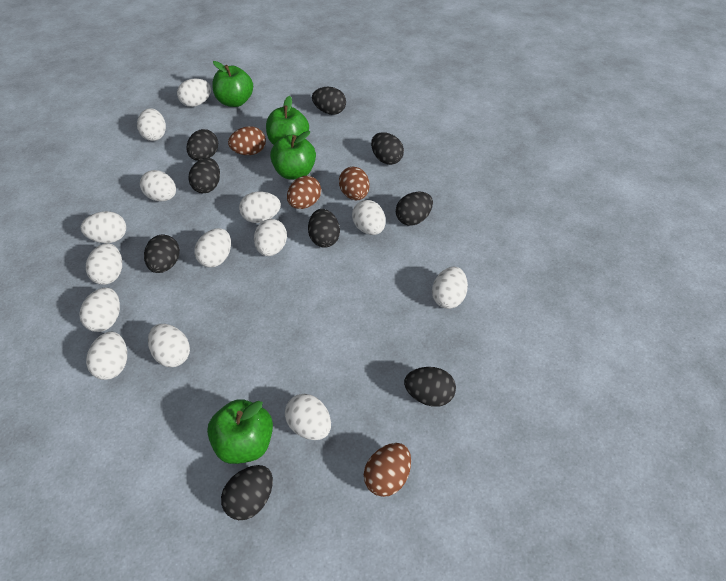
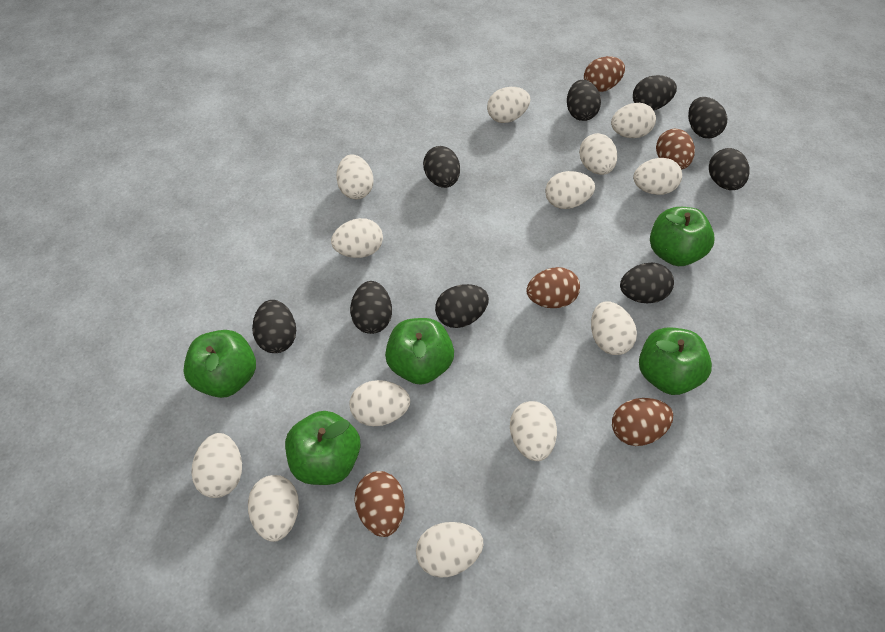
brown egg: [228,126,266,155] [287,176,321,209] [339,167,369,200] [364,443,411,497] = 4 -> [354,471,405,537] [526,267,580,308] [584,56,625,92] [612,398,673,446] [656,129,695,169] = 5
green apple: [207,399,273,464] [212,61,253,107] [266,96,309,145] [270,131,316,180] = 4 -> [183,330,256,398] [285,411,361,485] [385,318,454,385] [639,328,712,395] [650,207,714,266] = 5
white egg: [79,288,120,332] [81,211,126,243] [86,243,122,285] [86,332,127,380] [137,108,166,141] [140,170,176,201] [148,324,190,367] [177,79,211,107] [194,228,231,268] [239,192,281,223] [254,219,287,256] [285,394,331,440] [352,200,386,235] [432,267,468,309] = 14 -> [192,433,242,498] [248,475,299,542] [331,218,383,258] [336,154,373,199] [349,380,410,426] [416,522,484,578] [487,87,530,123] [510,401,557,461] [545,171,595,209] [579,133,617,175] [591,302,637,355] [611,103,656,138] [633,158,682,195] = 13

